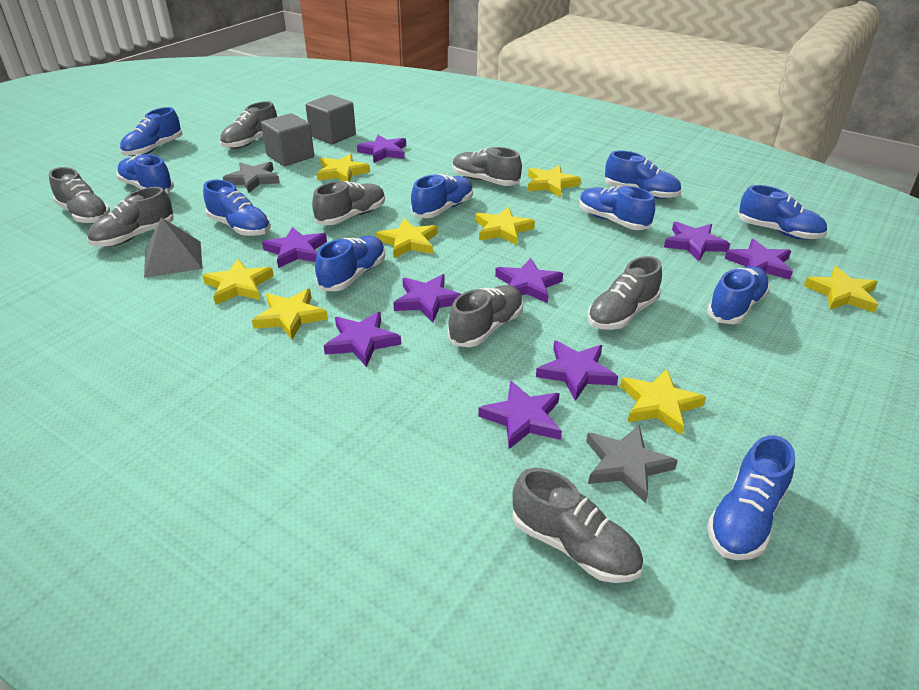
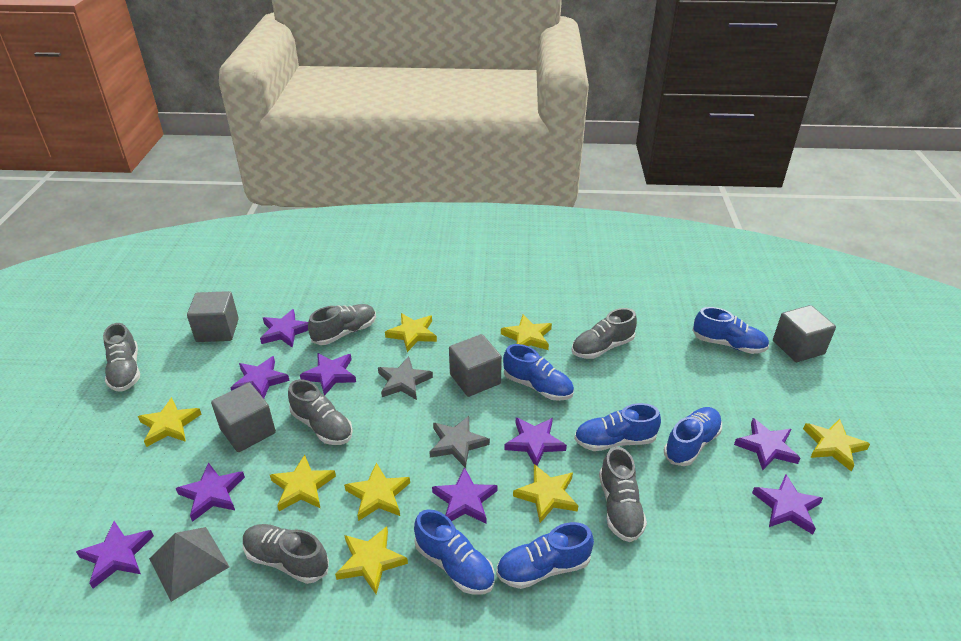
blue shoe: [117,154,174,193] [120,107,182,156] [203,180,271,236] [315,236,385,291] [411,174,473,218] [579,186,655,230] [604,150,681,199] [707,266,770,324] [707,435,795,560] [738,185,827,239] = 10 -> [414,509,495,595] [496,522,594,589] [503,344,574,401] [574,403,661,451] [664,407,722,466] [692,307,769,354] = 6
grey cube: [261,113,314,166] [306,95,356,144] = 2 -> [187,291,239,342] [211,383,276,452] [449,334,502,397] [773,305,836,362] = 4
grey shoe: [49,167,110,223] [87,187,174,247] [220,101,277,149] [312,181,385,225] [448,285,523,347] [453,147,522,186] [512,468,643,583] [587,256,662,330] = 8 -> [103,323,140,392] [243,524,329,584] [288,379,353,445] [308,304,376,345] [572,308,637,359] [599,446,647,542] = 6

